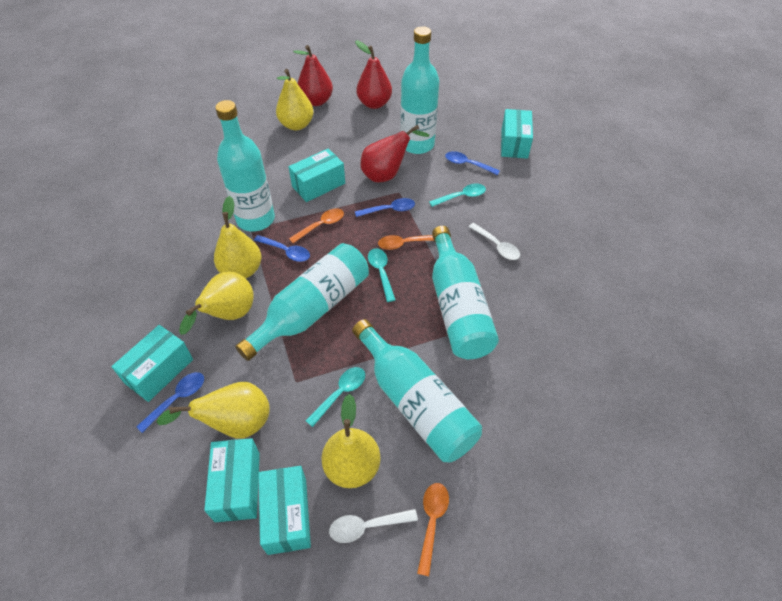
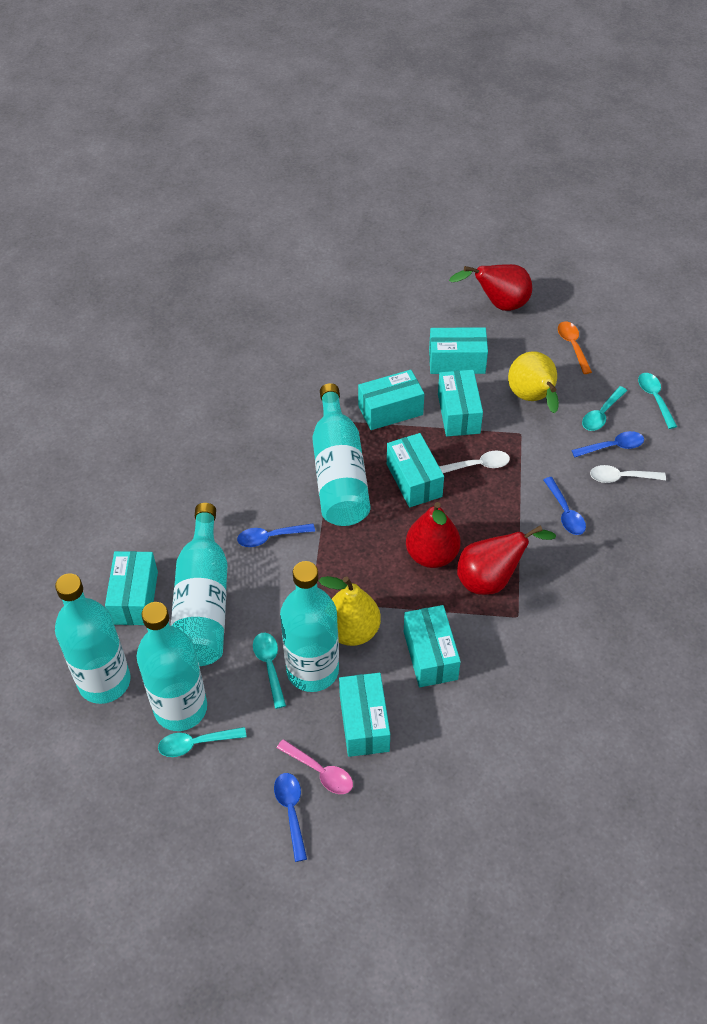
orange spoon: [289,208,344,243] [378,235,434,250] [417,483,449,576] = 3 -> [558,321,592,374] = 1
pink spoon: none = 0 -> [277,739,353,794] = 1
turquoise box: [111,325,193,402] [204,438,260,522] [259,466,311,555] [288,148,345,202] [501,109,533,159] = 5 -> [105,551,158,625] [339,673,390,757] [358,370,424,430] [387,433,444,507] [404,605,461,687] [429,327,488,374] [438,370,483,436] = 7
turquoise spoon: [306,367,365,427] [368,248,395,302] [429,184,486,207] = 3 -> [158,727,247,757] [253,633,286,709] [582,386,627,431] [638,373,677,429] = 4
yellow pear: [156,382,270,439] [179,271,254,335] [214,196,261,278] [276,69,314,130] [321,394,381,488] = 5 -> [319,576,381,646] [508,351,559,413] = 2

